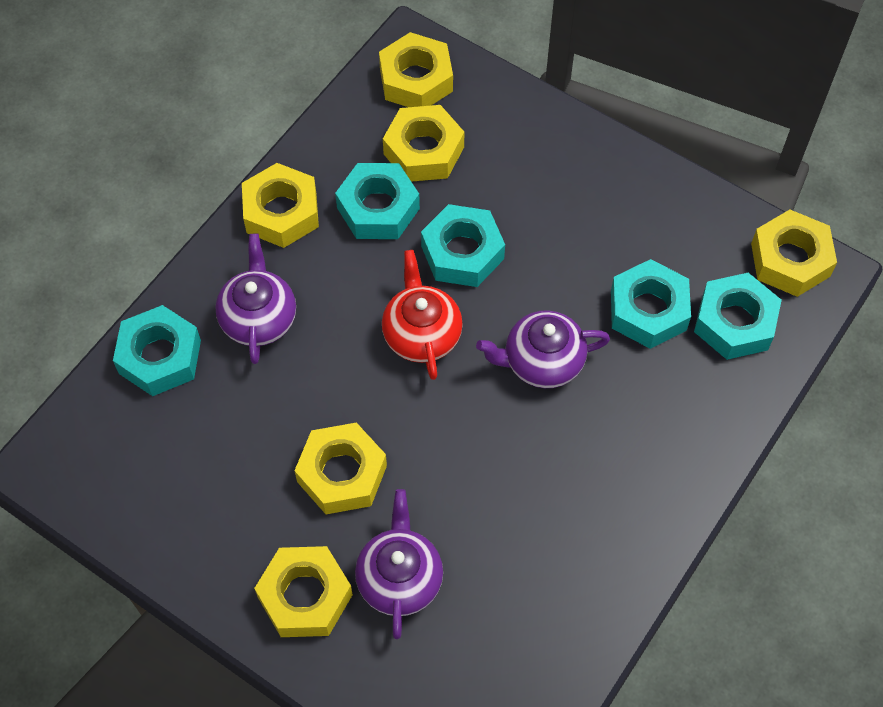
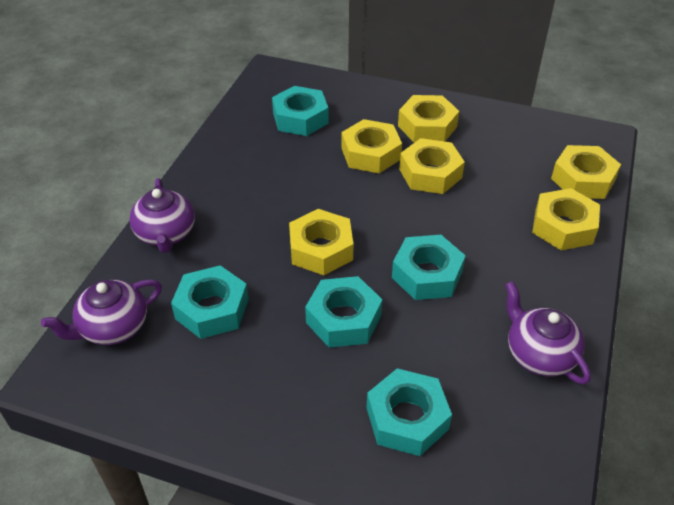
red teapot: [382,250,463,380] = 1 -> none = 0

